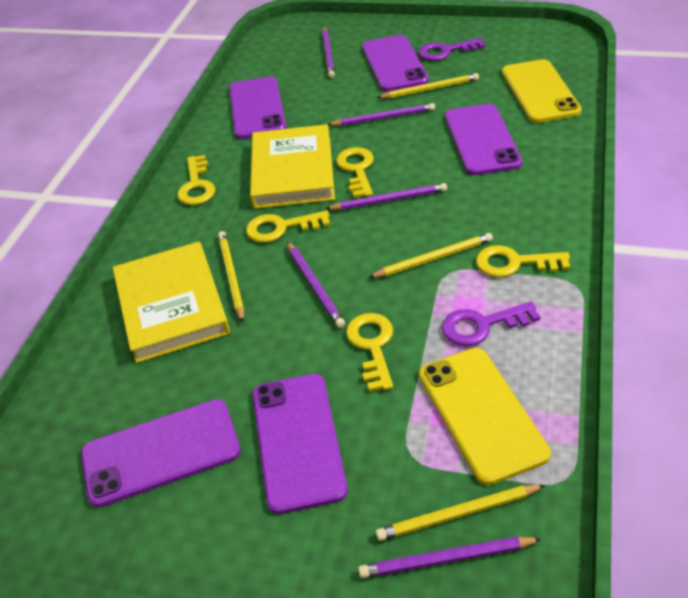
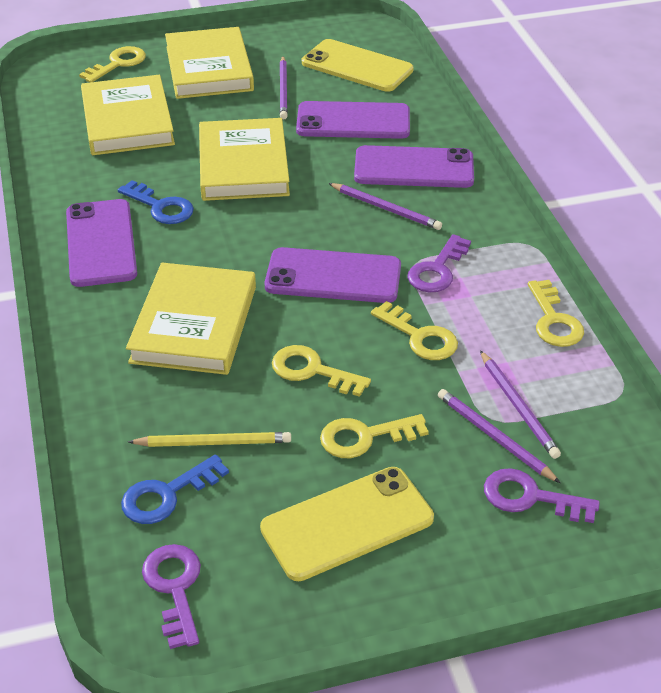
blue key: none = 0 -> [118,180,194,224] [121,454,229,524] = 2
purple key: [418,38,485,61] [442,301,540,346] = 2 -> [142,544,201,649] [407,234,471,292] [484,468,600,523] = 3
purple pencil: [287,241,345,328] [322,27,335,78] [325,183,447,210] [328,103,435,126] [358,537,541,578] = 5 -> [280,56,288,119] [328,183,442,230] [438,389,560,483] [480,351,561,459] = 4
purple phone: [81,399,241,508] [229,76,286,139] [252,374,348,514] [362,35,429,92] [445,104,522,175] = 5 -> [66,199,137,287] [264,247,401,303] [296,101,410,139] [354,145,474,188] = 4
yellow book: [113,242,230,363] [250,124,335,209] = 2 -> [81,75,175,155] [126,263,256,375] [165,27,254,99] [199,118,290,201] = 4
yellow pencil: [218,231,244,323] [368,233,493,278] [376,485,545,541] [377,73,479,98] = 4 -> [128,432,291,447] = 1

